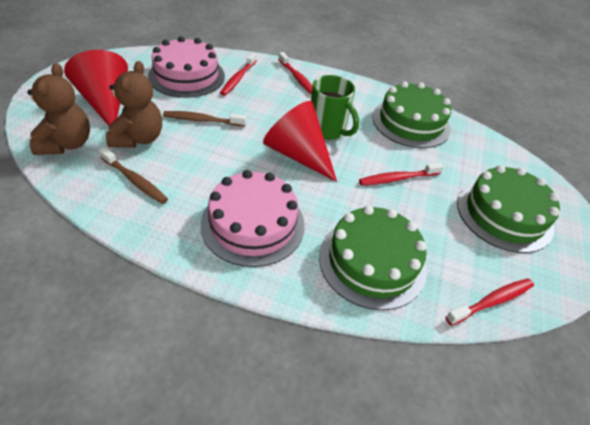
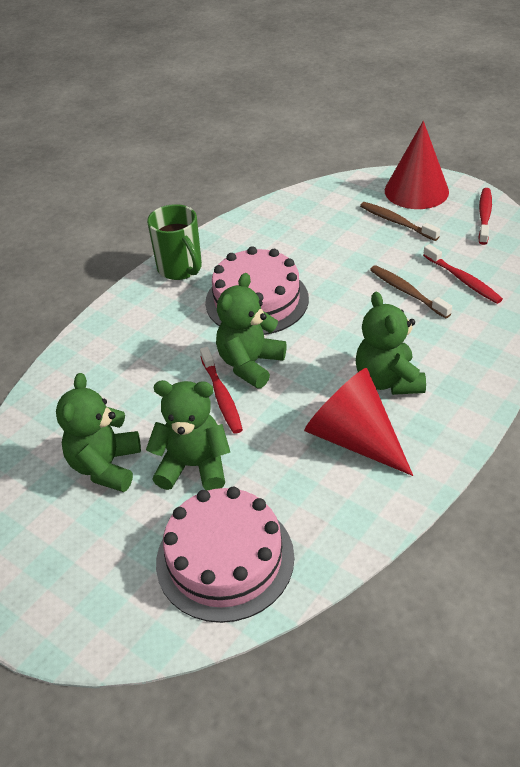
brown teddy bear: [27,63,90,155] [106,61,162,148] = 2 -> none = 0
green cake: [319,205,427,310] [372,81,451,148] [457,165,560,253] = 3 -> none = 0
green teddy bear: none = 0 -> [56,373,141,492] [146,380,230,491] [216,273,287,389] [356,292,426,395] = 4
red toothbrush: [220,53,257,96] [278,52,313,95] [359,163,444,186] [446,278,534,325] = 4 -> [200,347,243,434] [423,244,503,304] [478,188,492,245] = 3

